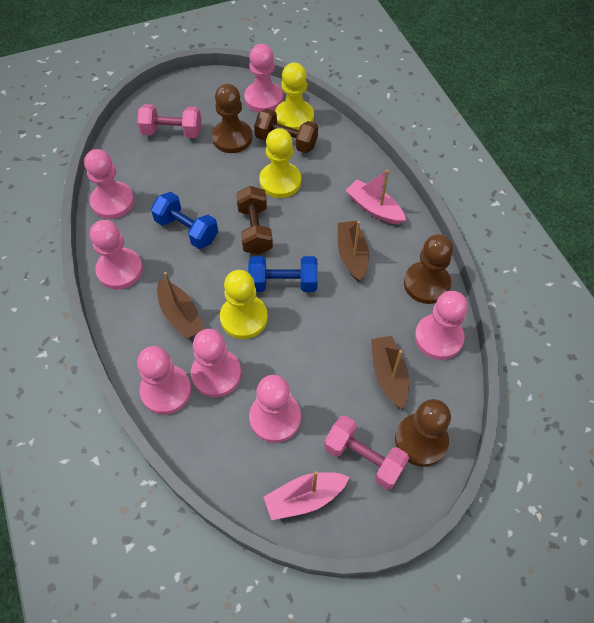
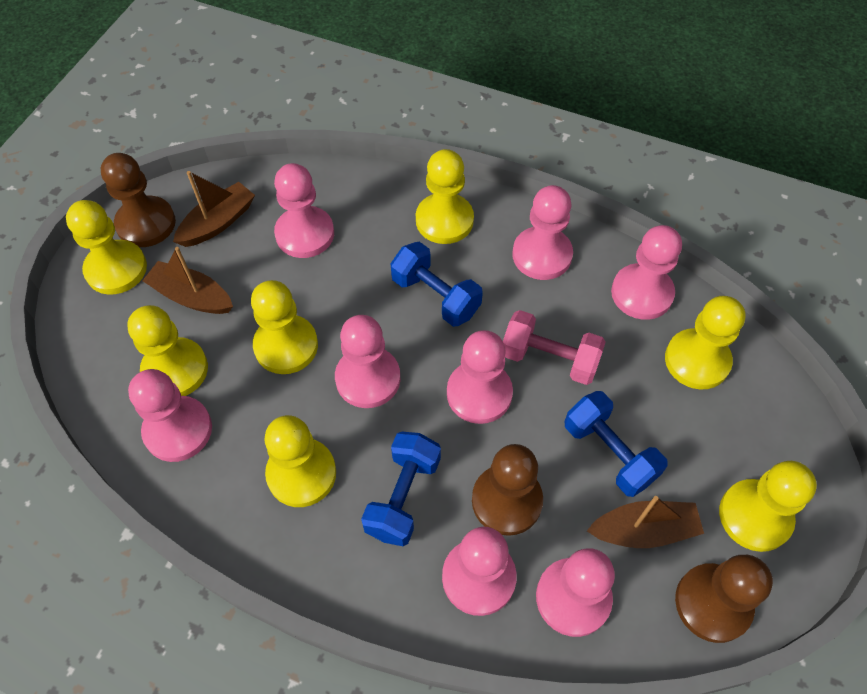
blue dumbbell: [151,192,218,249] [248,256,318,292] = 2 -> [361,432,441,546] [391,241,483,327] [565,391,668,497] = 3
brown dumbbell: [236,186,273,255] [254,109,318,153] = 2 -> none = 0
pink boat: [264,471,350,520] [345,170,406,225] = 2 -> none = 0
pink dumbbell: [137,104,201,138] [324,415,409,490] = 2 -> [503,310,606,385] = 1
pink pawn: [84,149,134,219] [90,220,143,290] [137,346,192,415] [191,329,241,398] [244,44,283,112] [249,375,301,443] [415,291,468,360] = 7 -> [128,369,212,462] [274,163,334,258] [335,315,400,408] [442,527,517,616] [447,330,513,424] [512,185,573,280] [536,548,615,637] [611,225,682,320] = 8
yellow pawn: [220,270,268,339] [259,128,301,198] [275,63,314,130] = 3 -> [66,200,147,294] [127,305,208,396] [251,280,318,374] [264,415,336,507] [416,149,474,244] [665,296,746,389] [719,461,817,552] = 7

